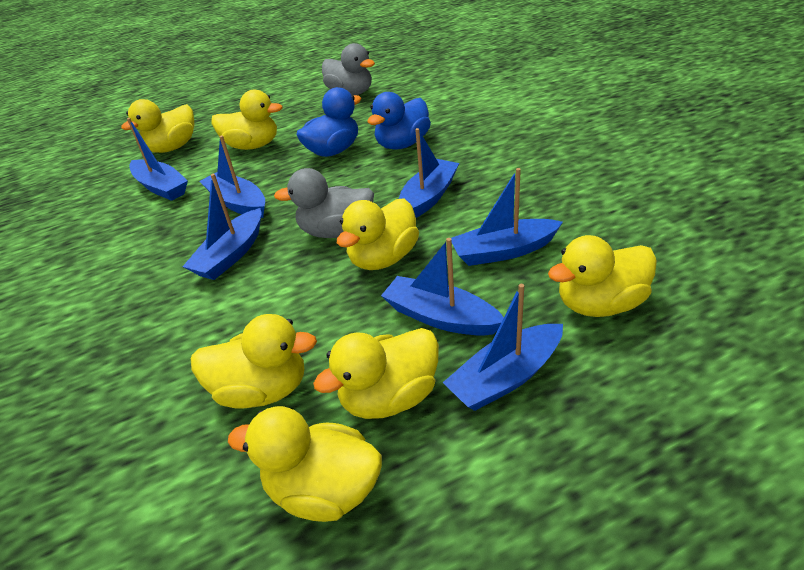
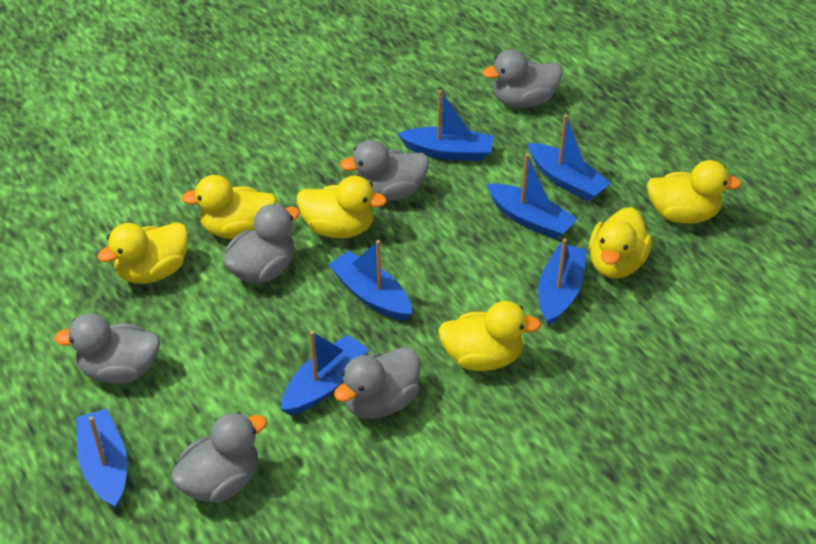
blue duck: [296,87,362,157] [367,92,431,150] = 2 -> none = 0
grey duck: [274,168,374,238] [322,43,375,96] = 2 -> [54,313,160,384] [171,412,267,503] [223,204,300,284] [334,347,420,419] [340,140,429,201] [482,49,563,108] = 6
yellow duck: [121,99,195,153] [191,314,317,409] [212,90,283,150] [228,406,382,522] [313,328,439,419] [337,198,419,270] [548,235,657,317] = 7 -> [97,222,188,284] [182,175,277,239] [297,176,387,238] [438,301,542,371] [589,207,652,279] [647,160,742,224] = 6

